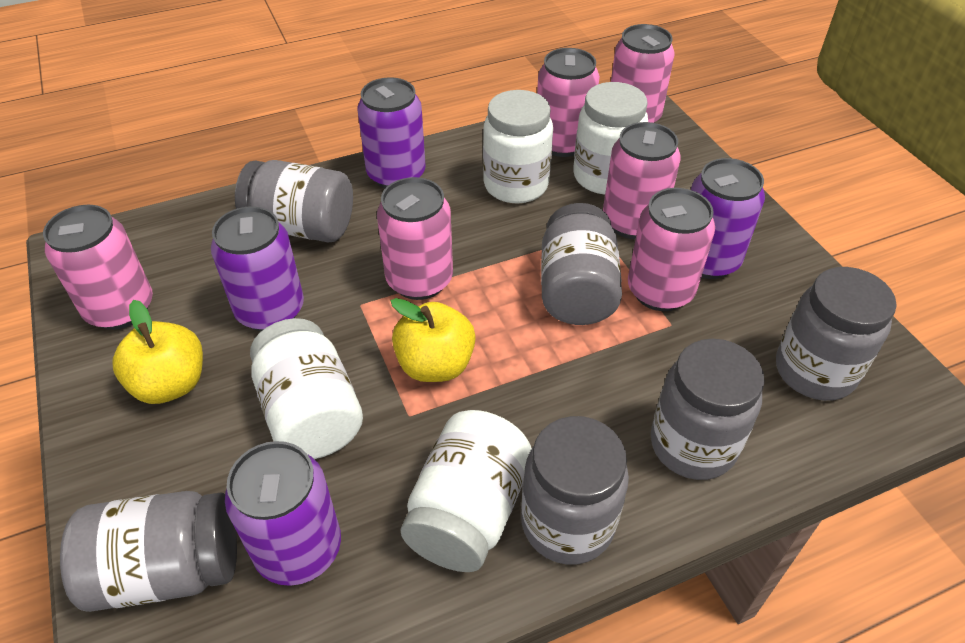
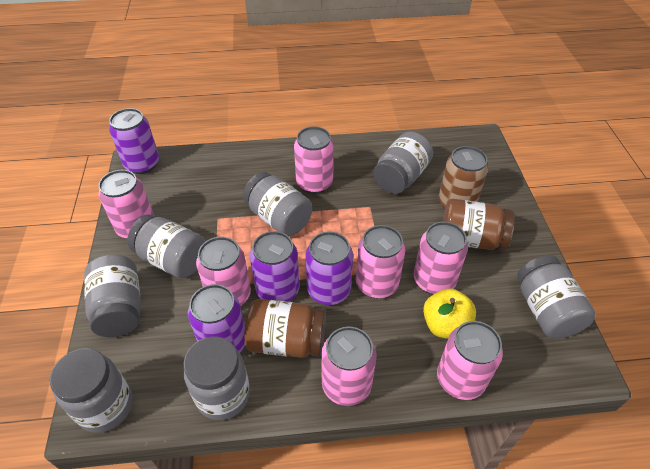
brown can: none = 0 -> [439,146,488,209] = 1
brown jar: none = 0 -> [245,299,326,358] [443,199,515,250] = 2
grey jar: [60,491,237,612] [235,160,353,242] [521,416,629,565] [541,203,622,325] [651,339,765,480] [776,267,896,401] = 6 -> [50,348,133,433] [84,254,141,337] [127,215,205,278] [184,336,250,420] [243,172,312,236] [373,132,433,194] [517,255,596,339] = 7
pink can: [43,205,153,330] [377,177,453,300] [537,48,600,157] [603,122,681,239] [611,24,675,123] [628,188,715,311] = 6 -> [98,170,154,239] [196,237,251,306] [294,126,334,194] [321,326,376,406] [356,225,405,298] [414,222,468,294] [437,321,503,400] = 7
white jar: [250,318,363,459] [401,410,532,572] [483,90,553,203] [573,82,648,194] = 4 -> none = 0
yellow apple: [112,300,203,404] [391,298,476,382] = 2 -> [423,289,476,339] = 1

